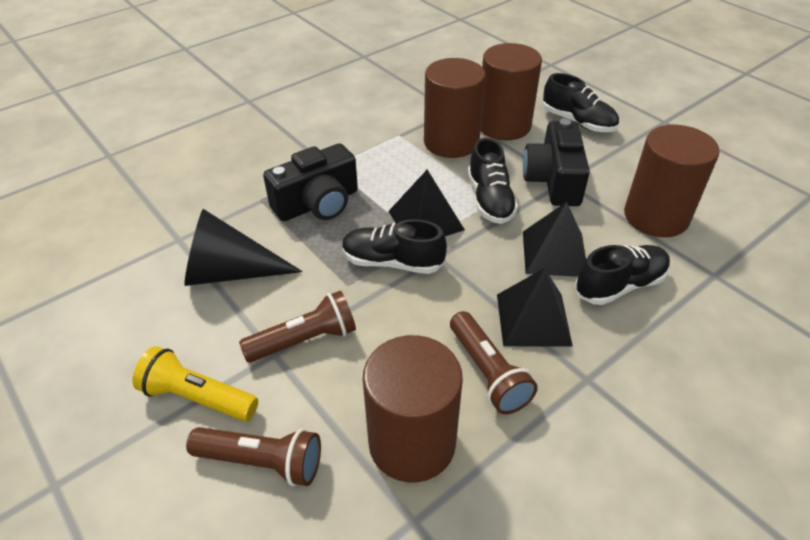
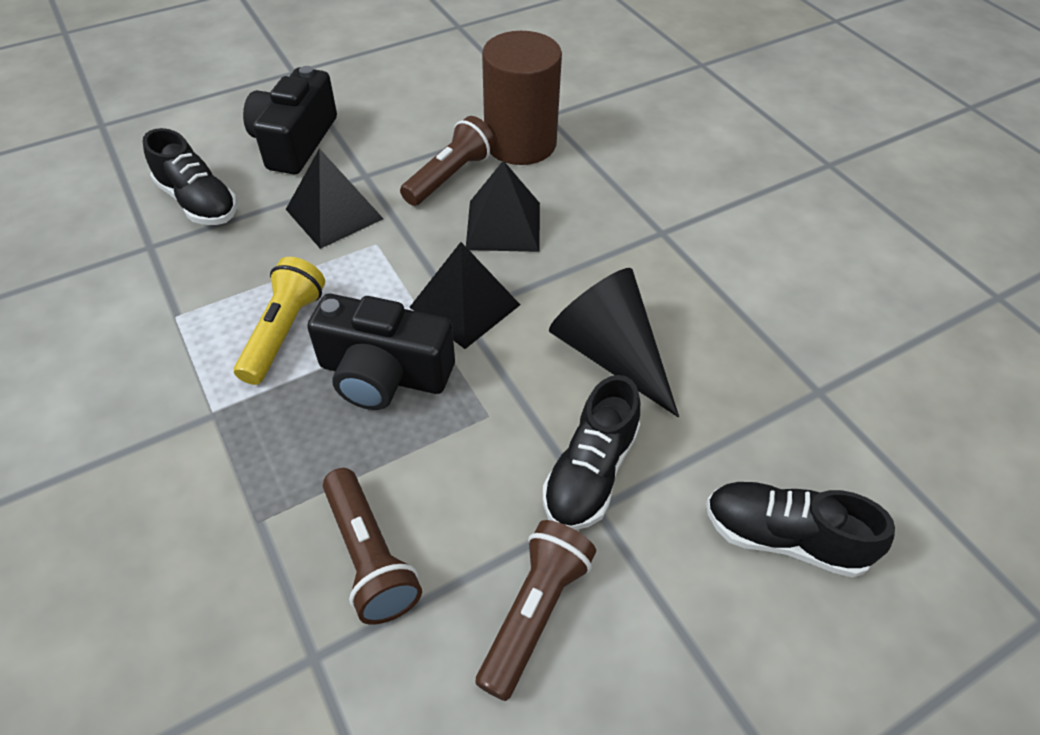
black shoe: [342,219,447,274] [468,138,518,224] [543,73,619,132] [575,245,670,305] = 4 -> [143,128,237,225] [543,375,640,530] [706,482,895,578] = 3
brown cylinder: [363,335,463,482] [424,58,486,158] [481,43,542,140] [624,125,720,237] = 4 -> [482,31,562,165] = 1

